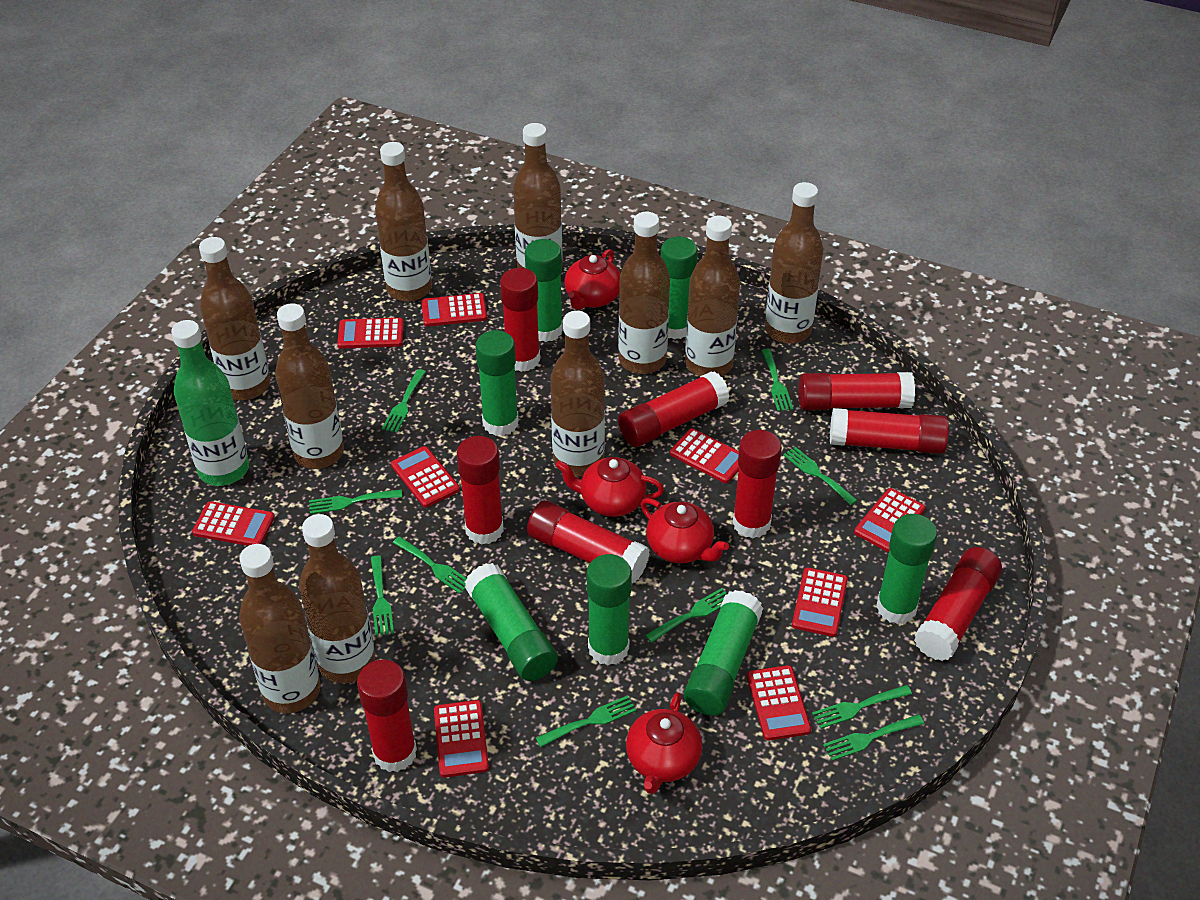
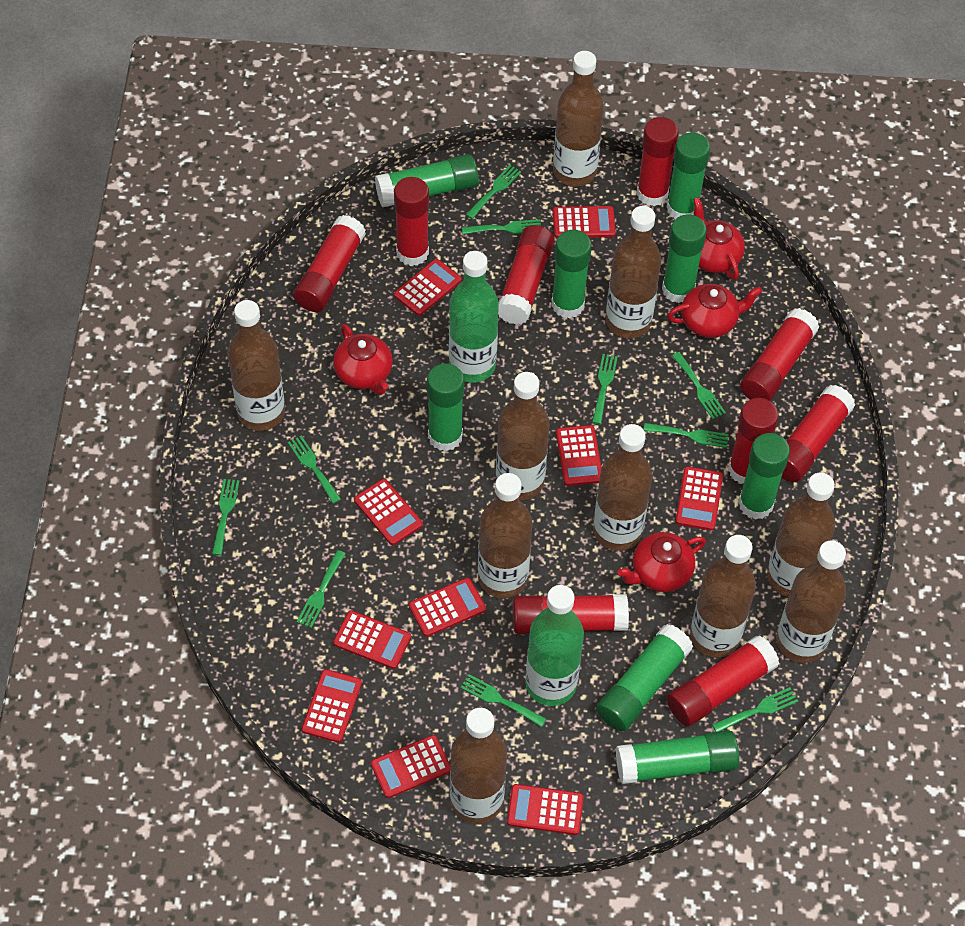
green bottle: [171,320,249,486] = 1 -> [449,251,499,383] [525,585,584,706] = 2
green glue stick: [465,563,558,681] [476,330,519,436] [525,239,563,342] [587,554,632,665] [661,237,698,339] [684,590,763,715] [876,514,937,624] = 7 -> [375,154,479,207] [427,363,464,451] [551,230,592,318] [596,624,693,732] [616,730,739,784] [662,214,707,303] [667,133,710,219] [738,433,790,520] = 8
red calculator: [192,501,275,546] [337,318,404,349] [391,446,460,508] [421,293,487,327] [434,700,489,778] [670,428,739,483] [747,665,811,740] [792,567,848,637] [854,488,925,552] = 9 -> [302,669,362,743] [333,610,411,669] [354,479,423,545] [371,735,451,798] [394,259,461,316] [409,578,486,637] [507,784,584,835] [553,206,616,238] [556,425,602,486] [676,467,723,531] = 10

